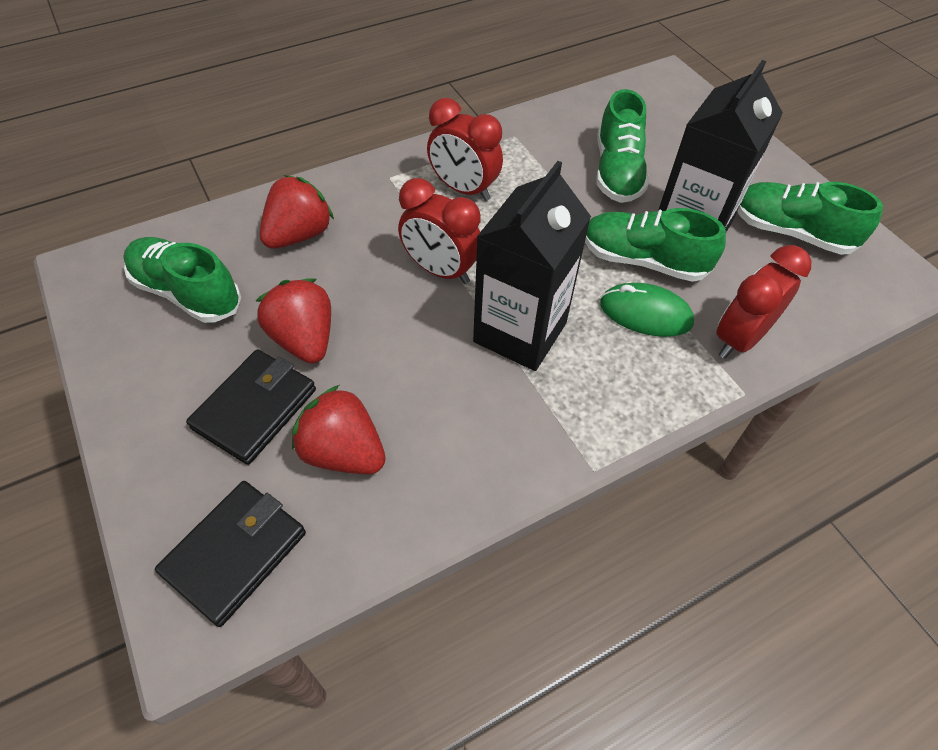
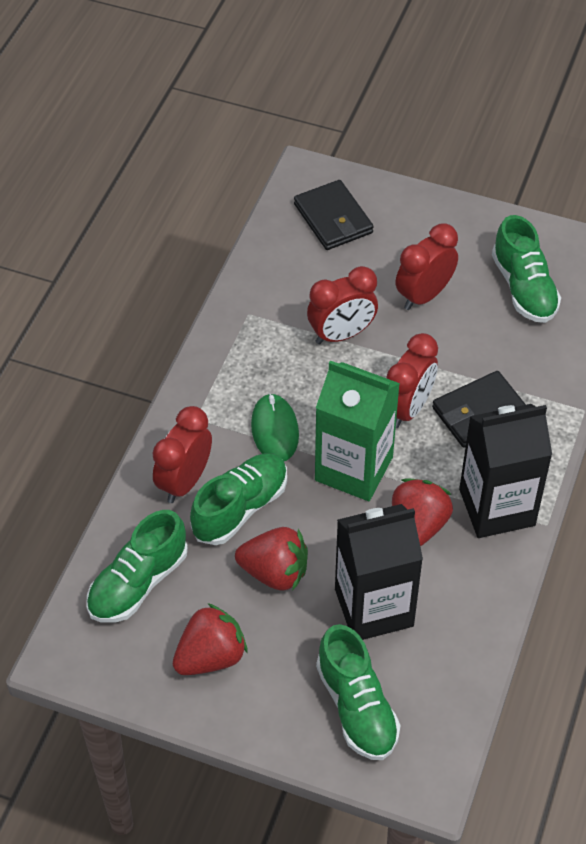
green carton: none = 0 -> [315,360,400,501] = 1
red clock: [398,178,481,284] [427,98,503,201] [716,245,811,359] = 3 -> [152,406,212,503] [307,266,378,344] [386,333,438,428] [396,223,458,310] = 4

